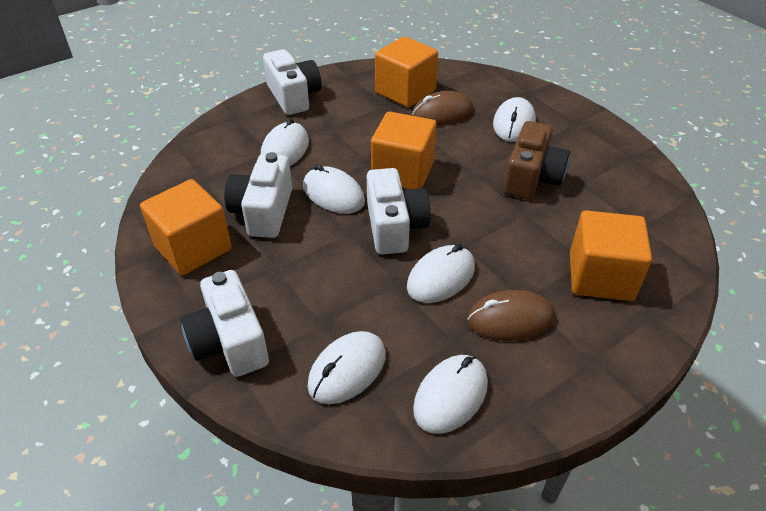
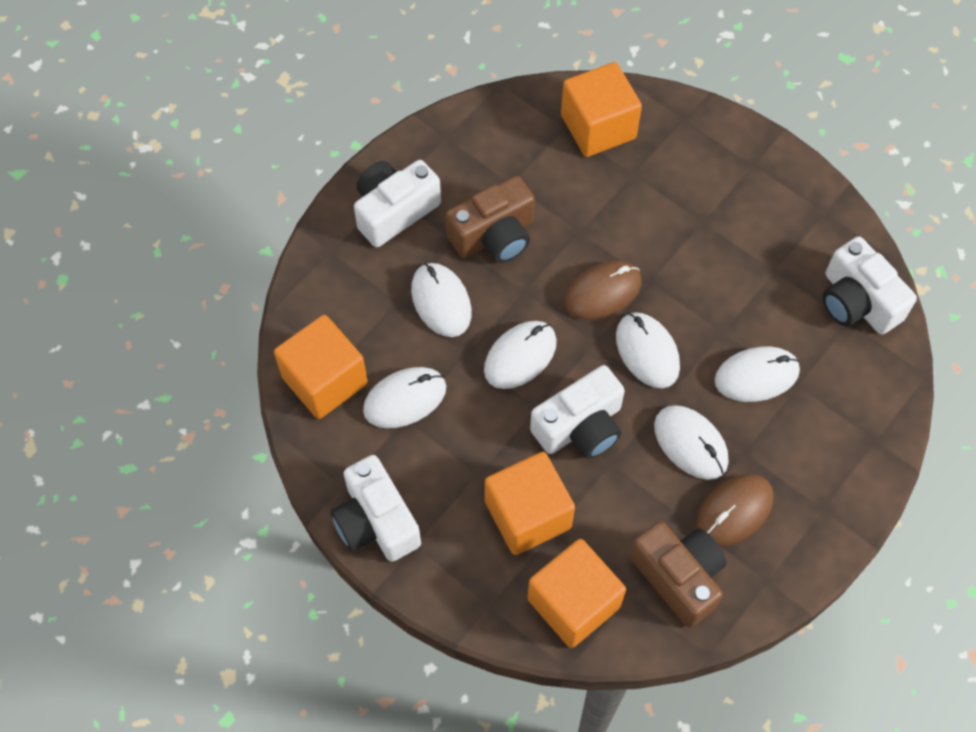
brown camera: [504,121,570,199] = 1 -> [446,176,535,263] [630,521,727,627] = 2

